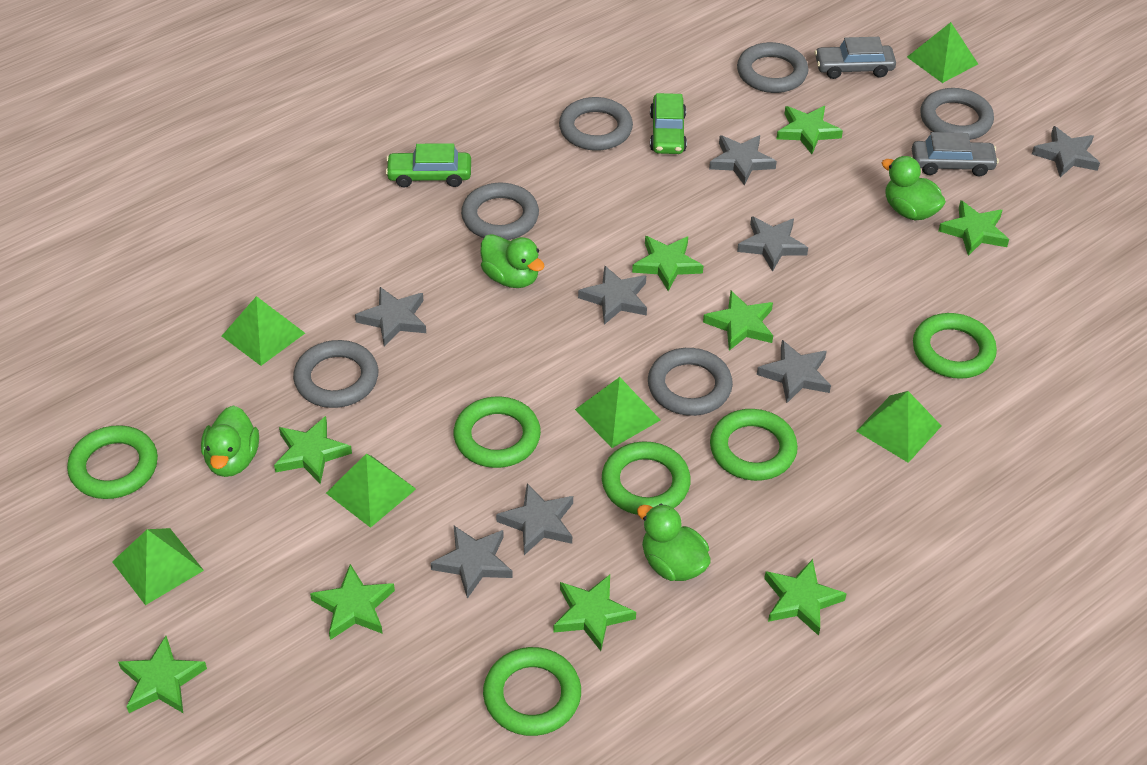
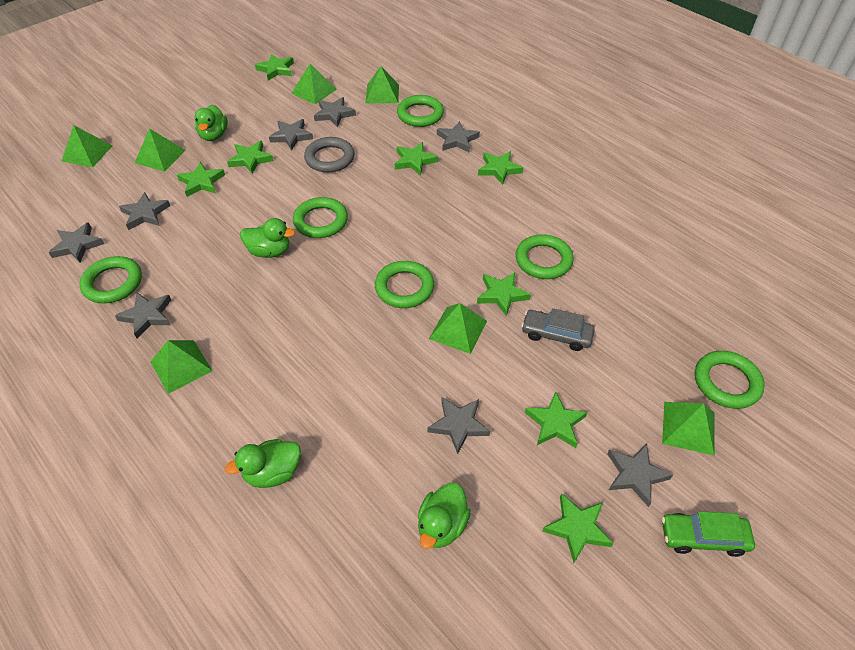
green car: [385,143,471,188] [650,93,687,154] = 2 -> [662,511,755,557] = 1
green pyramid: [112,528,204,605] [222,296,305,366] [326,454,416,528] [575,377,660,448] [856,391,941,463] [907,22,978,83] = 6 -> [62,125,112,167] [135,128,186,172] [151,340,212,394] [291,64,337,105] [366,66,399,103] [429,303,487,354] [662,402,714,455] = 7
green star: [118,636,207,713] [274,416,352,484] [310,564,395,640] [553,575,636,651] [632,236,703,291] [703,291,773,351] [764,559,847,636] [777,106,843,154] [938,200,1009,256] = 9 -> [177,162,225,197] [227,141,274,174] [255,54,294,81] [395,142,438,176] [477,272,531,316] [478,151,523,185] [525,392,587,448] [542,493,613,563] = 8
grey car: [814,37,896,79] [912,132,999,176] = 2 -> [521,308,595,351] = 1
grey ring: [293,340,378,408] [461,183,539,240] [559,97,633,151] [648,348,733,416] [737,42,808,93] [920,88,994,140] = 6 -> [304,137,355,173] = 1

